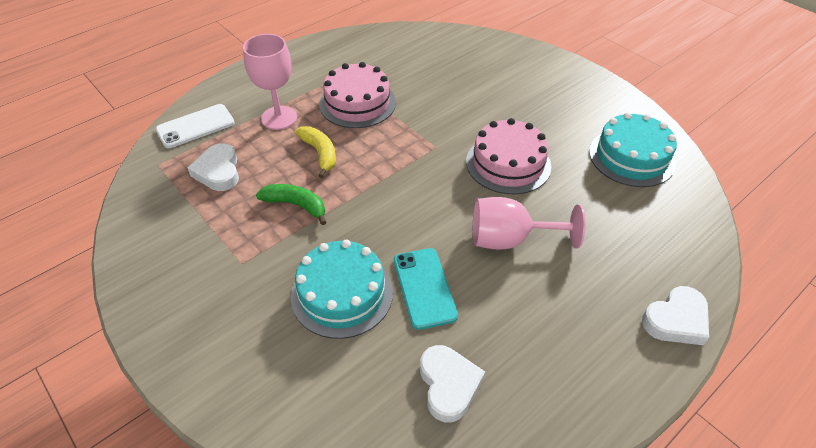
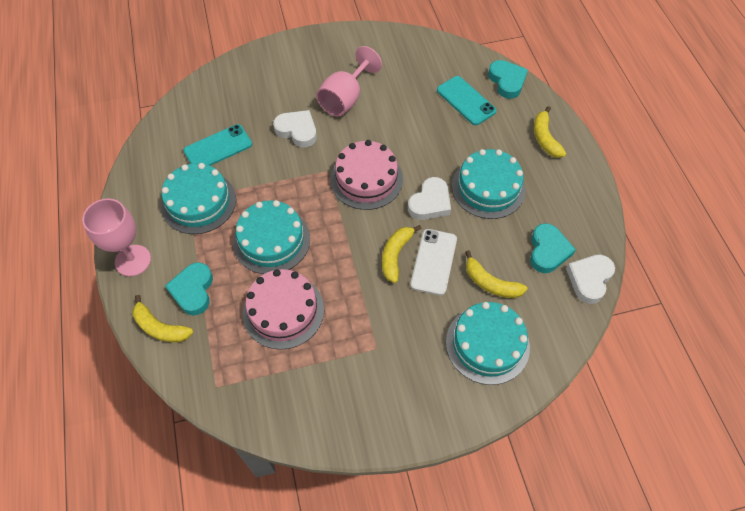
green banana: [256,184,326,225] = 1 -> none = 0
turquoise cake: [291,240,393,339] [589,112,677,187] = 2 -> [161,163,236,234] [233,200,310,274] [446,302,530,385] [452,149,526,219] = 4
turquoise heart: none = 0 -> [165,262,213,315] [488,60,528,99] [530,223,576,273] = 3
turquoise phone: [394,248,458,330] = 1 -> [183,124,252,166] [437,76,497,125] = 2
yellow banana: [295,126,336,178] = 1 -> [133,295,193,342] [382,225,422,283] [465,250,527,298] [534,106,566,158] = 4

